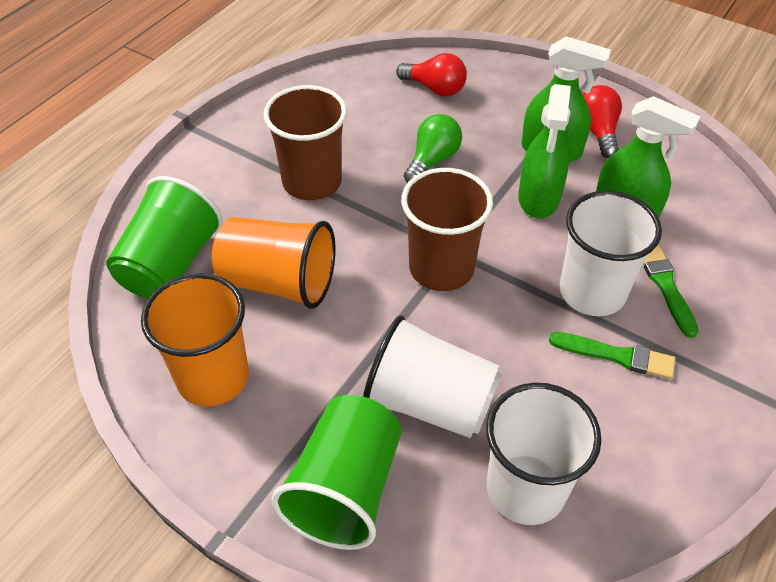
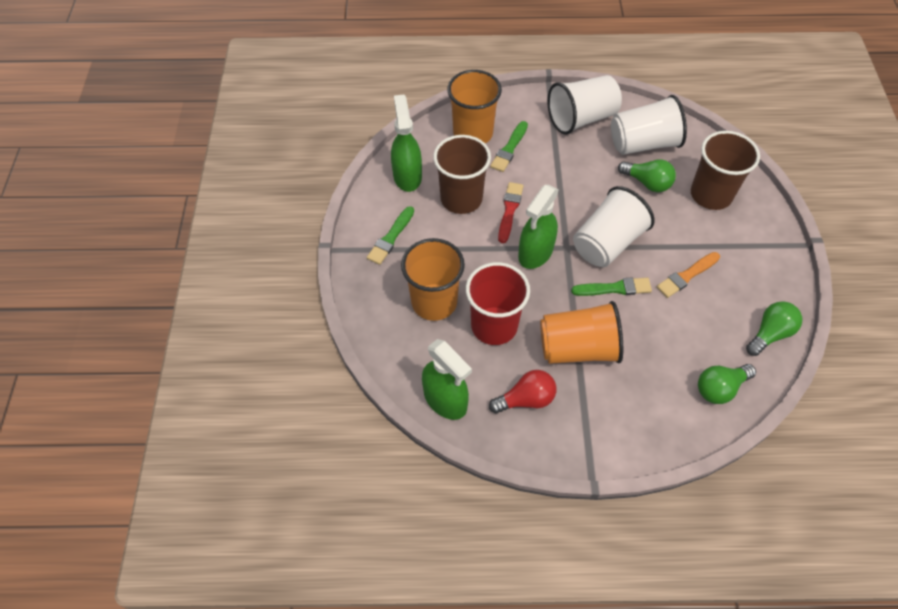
green brush: [549,332,676,379] [643,244,699,338] = 2 -> [367,206,414,265] [490,121,528,172] [571,278,652,296] = 3
green cup: [106,176,223,299] [271,395,402,550] = 2 -> none = 0
green light bulb: [404,114,462,183] = 1 -> [618,159,676,192] [698,364,756,404] [746,301,802,356] = 3
orange brush: none = 0 -> [657,252,720,298] = 1
orange cup: [141,273,249,407] [212,217,335,309] = 2 -> [401,238,465,321] [447,70,502,144] [540,301,623,364] = 3
red brush: none = 0 -> [498,182,524,243] = 1
red cup: none = 0 -> [466,262,530,345] = 1
red light bulb: [396,53,467,96] [582,85,622,158] = 2 -> [489,370,556,414] = 1

